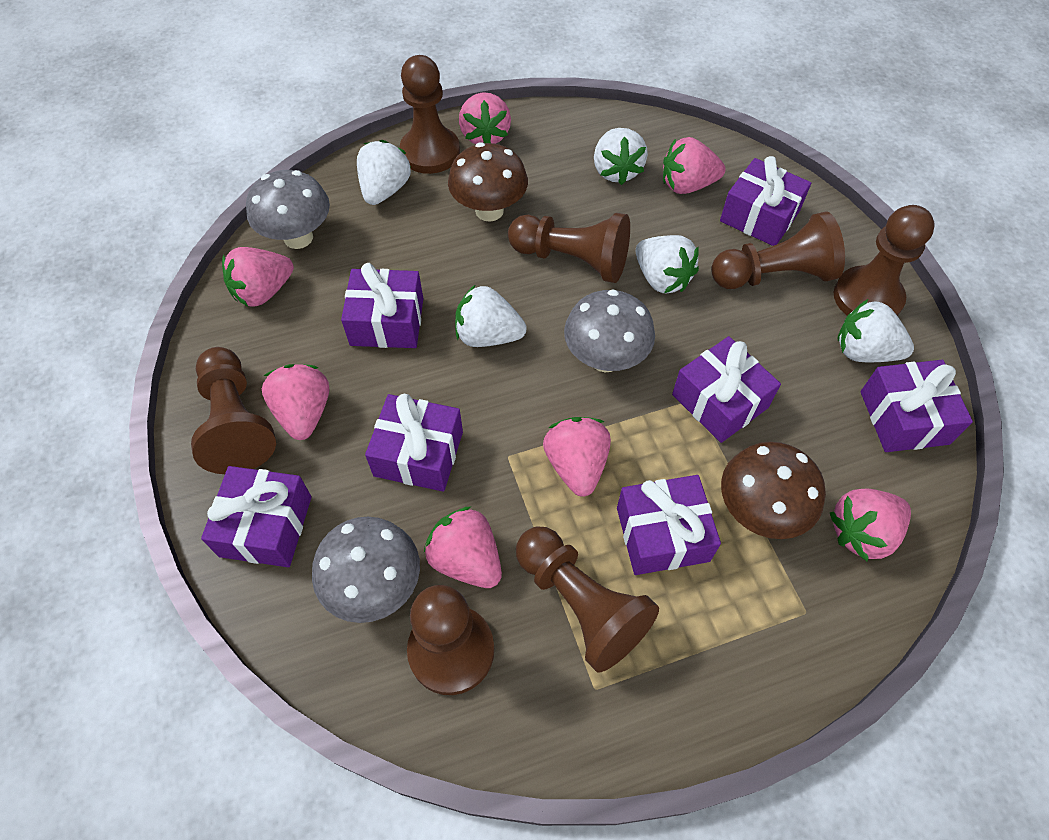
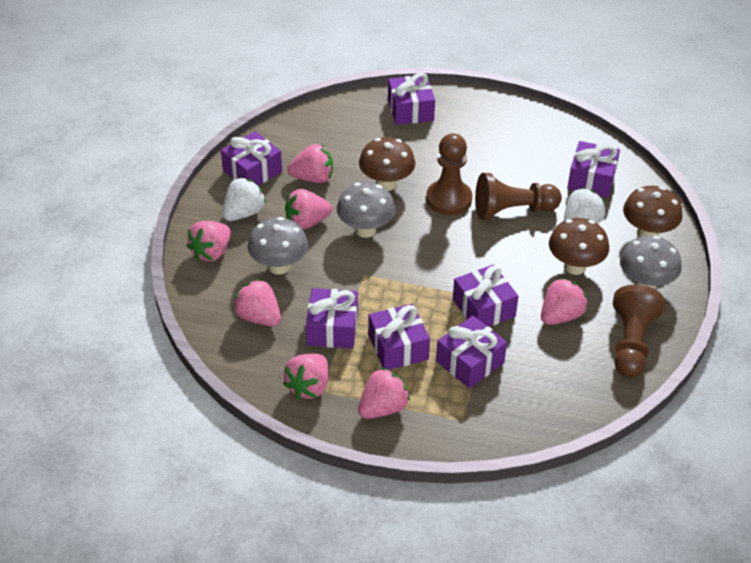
brown mushroom: [448,143,528,222] [721,442,826,539] = 2 -> [359,137,415,191] [549,218,609,275] [623,186,683,237] = 3
brown pawn: [191,347,276,474] [400,55,460,174] [407,585,494,695] [508,213,630,283] [516,527,659,672] [711,211,845,289] [834,205,935,316] = 7 -> [426,133,472,215] [475,173,562,220] [613,285,665,378] = 3
white strawberry: [357,140,411,205] [455,284,527,347] [594,128,648,185] [636,235,699,294] [837,299,914,362] = 5 -> [222,177,266,221] [564,188,606,224] = 2

